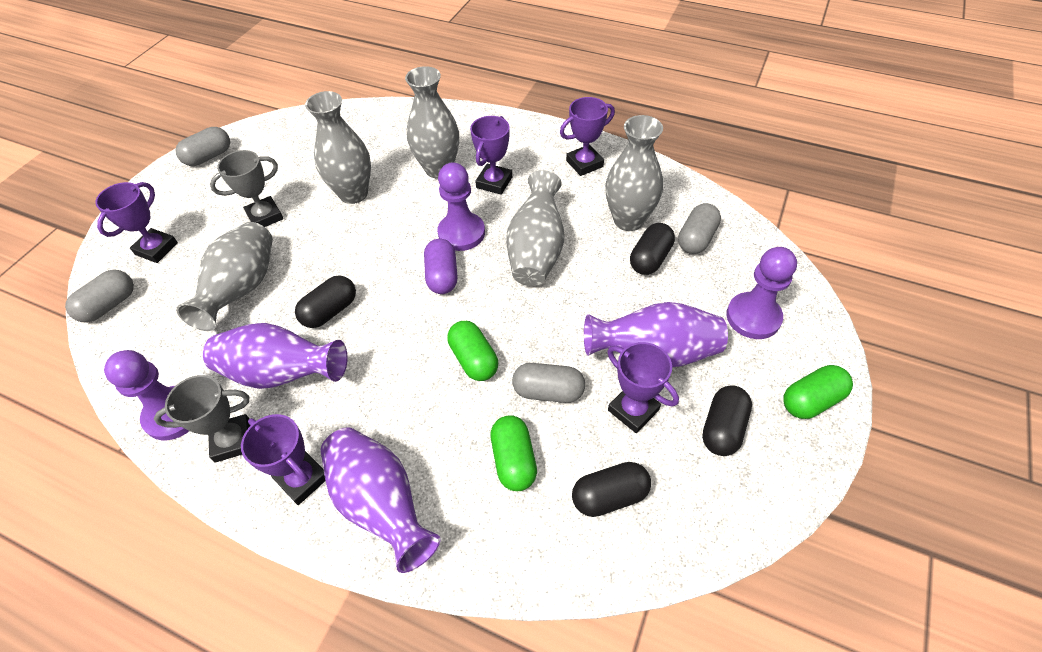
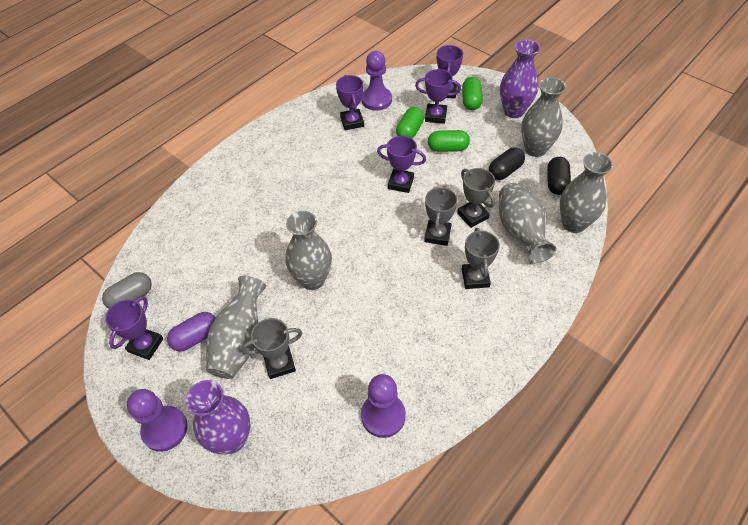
black capsule: [295,275,356,328] [572,462,651,517] [630,223,675,275] [702,385,752,456] = 4 -> [489,147,525,180] [547,157,571,195] = 2
grey capsule: [65,270,134,322] [176,127,230,166] [512,363,585,403] [678,203,721,254] = 4 -> [102,272,152,309] = 1
grey trophy: [154,375,250,463] [210,150,283,227] = 2 -> [241,318,303,379] [424,185,458,246] [457,168,495,228] [462,228,500,289] = 4
purple vase: [203,323,348,389] [320,428,441,573] [584,302,728,367] = 3 -> [186,380,250,454] [500,39,540,118] = 2

